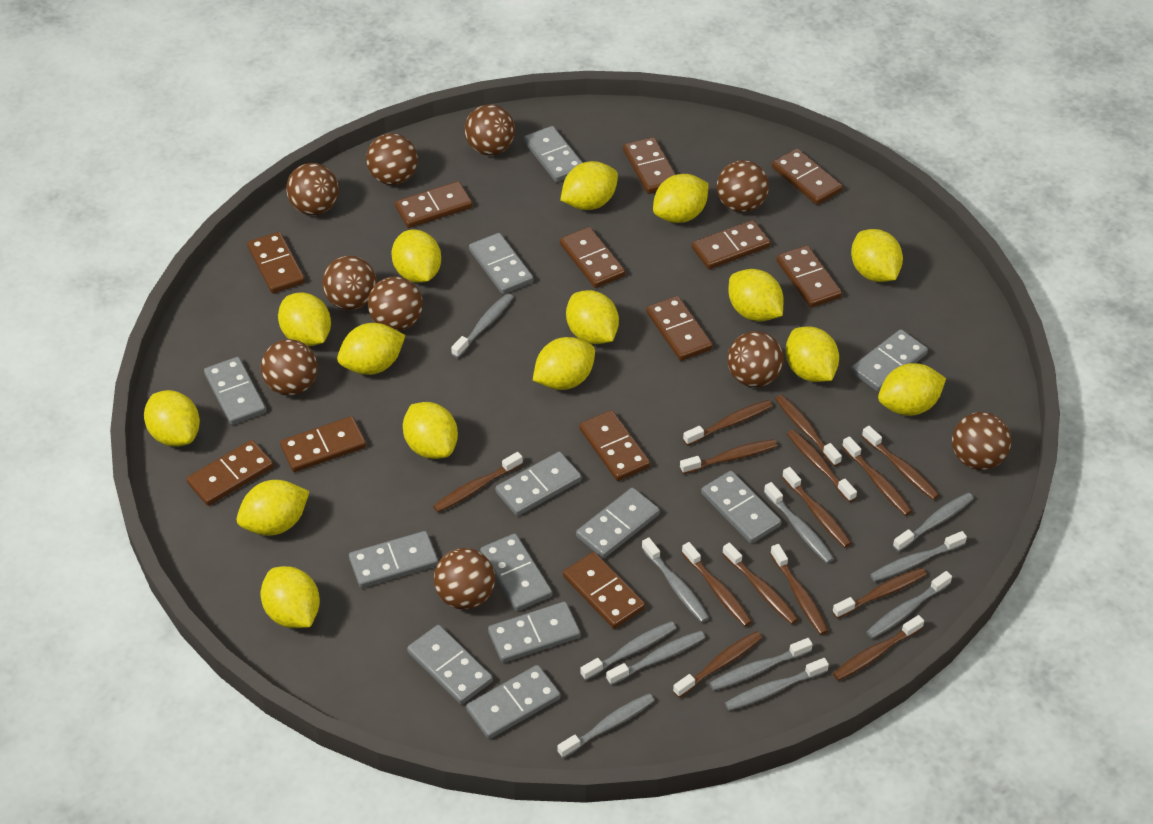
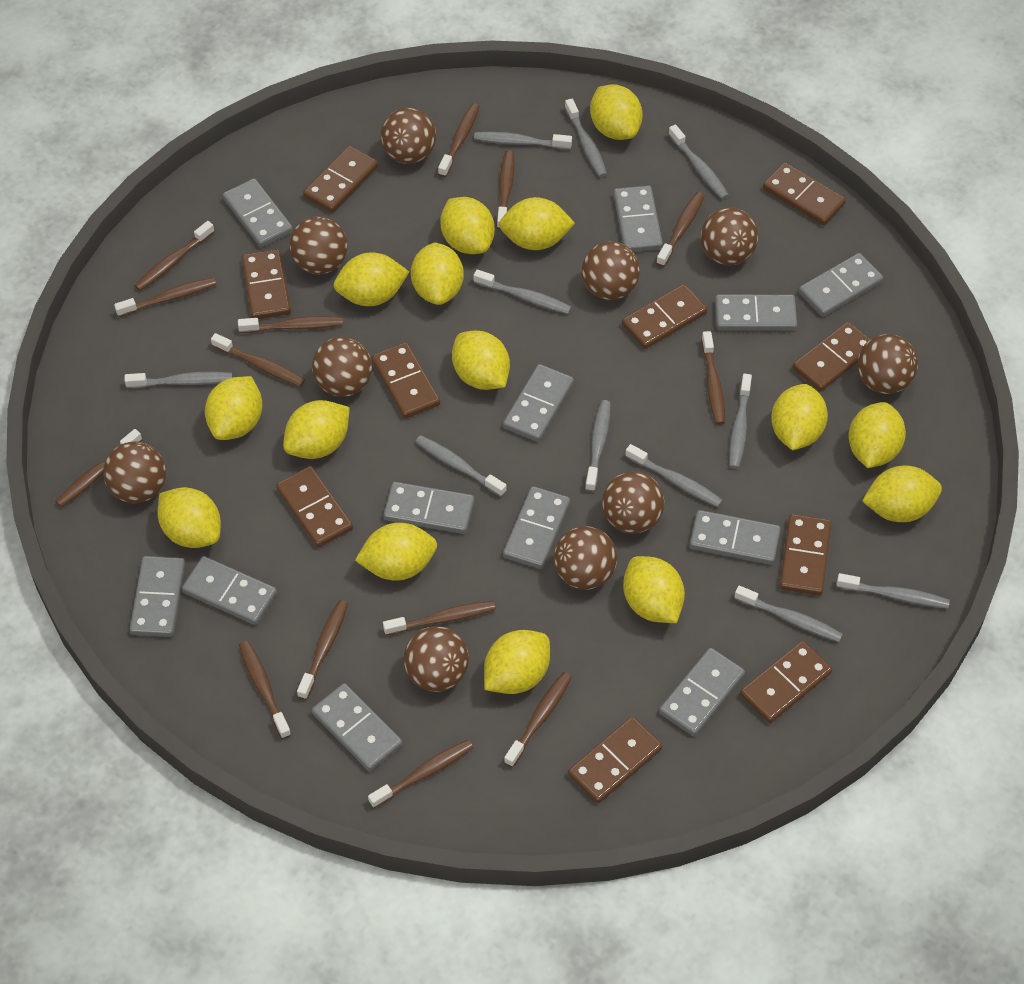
brown domino: [186,440,274,506] [247,232,305,293] [280,416,366,472] [395,181,472,228] [560,227,625,288] [563,552,645,629] [579,410,650,481] [623,137,676,194] [646,296,713,361] [692,220,771,269] [772,148,843,205] [776,245,842,308] = 12 -> [241,249,291,319] [276,466,353,548] [303,146,378,213] [371,342,440,419] [568,717,662,804] [622,284,707,349] [740,641,832,723] [763,162,846,225] [780,514,831,596] [792,322,871,392] = 10

